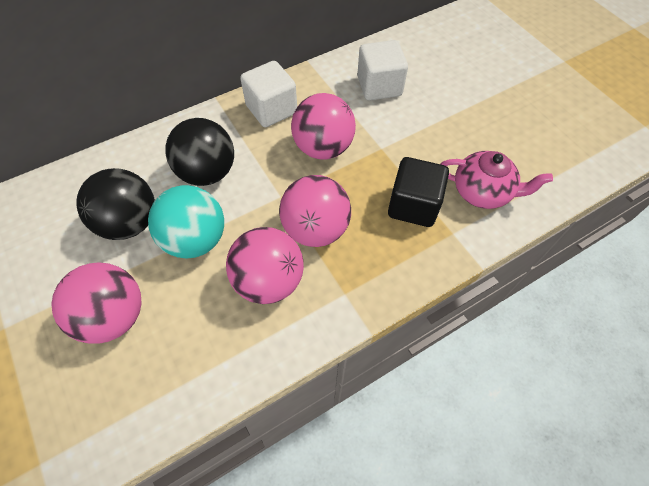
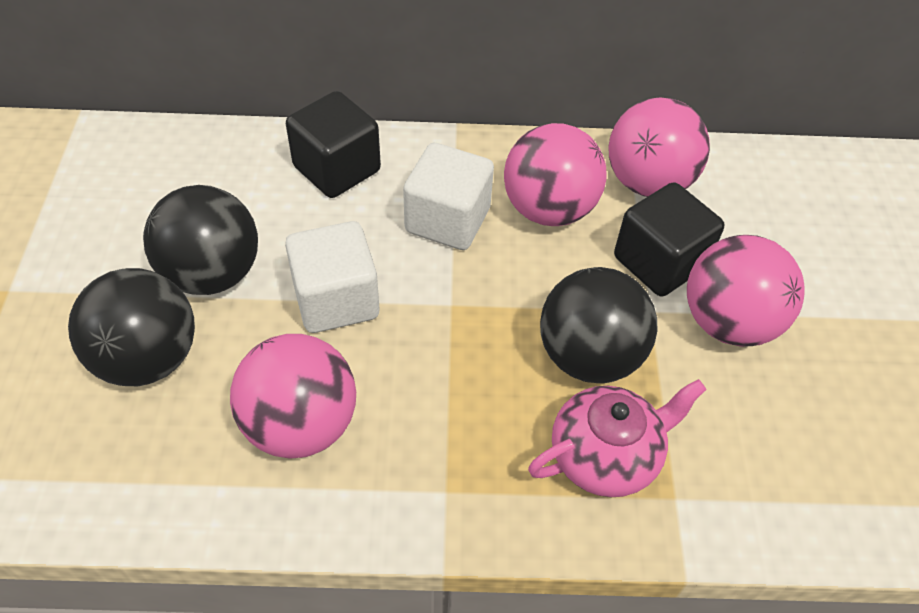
black ball: [76,168,155,240] [165,118,234,186] = 2 -> [68,268,195,386] [143,185,258,295] [540,267,658,383] = 3
black cube: [388,157,449,227] = 1 -> [286,91,381,198] [614,182,724,297] = 2
turquoise ball: [148,185,224,259] = 1 -> none = 0

